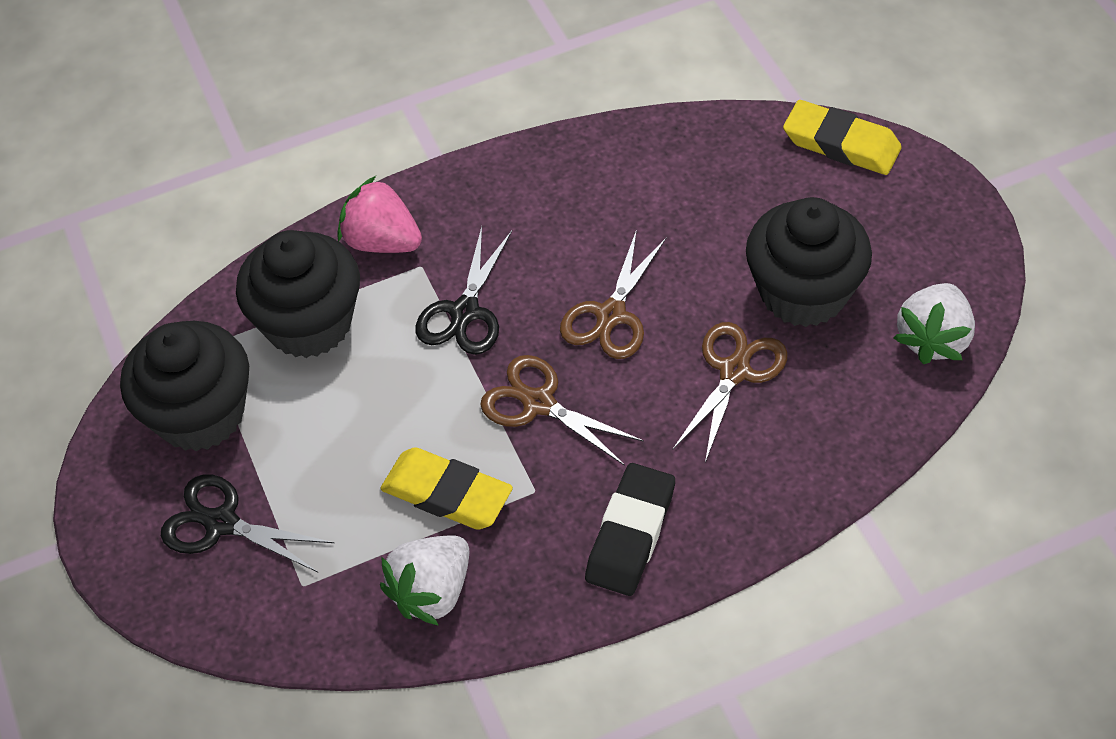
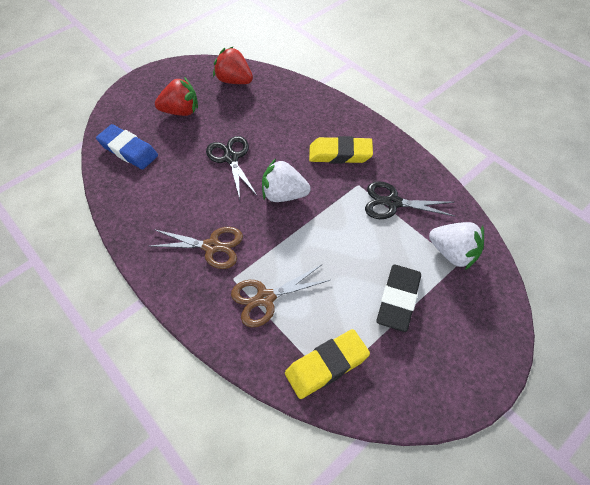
black cupcake: [120,321,249,451] [236,230,360,358] [746,197,872,327] = 3 -> none = 0
blue eraser: none = 0 -> [96,124,158,169] = 1
brown scissors: [480,355,644,466] [560,229,667,359] [673,322,788,463] = 3 -> [150,227,243,269] [231,265,330,327] = 2
pink strawberry: [337,176,422,253] = 1 -> none = 0
red strawberry: none = 0 -> [155,77,198,116] [213,46,253,84] = 2

